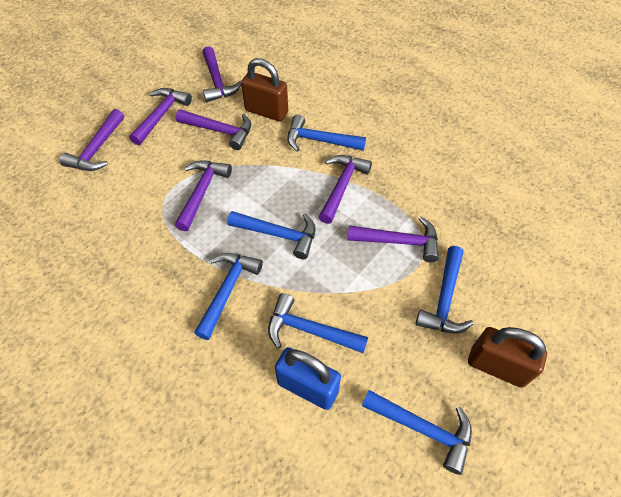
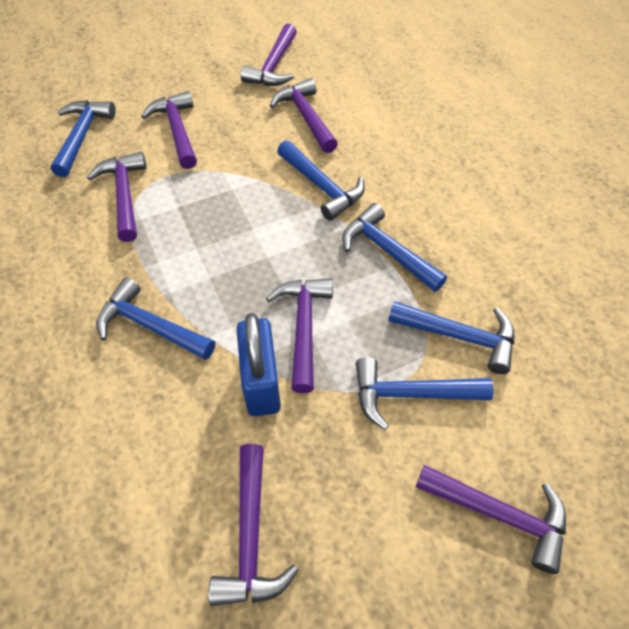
brown padlock: [241,58,288,121] [468,327,547,388] = 2 -> none = 0

